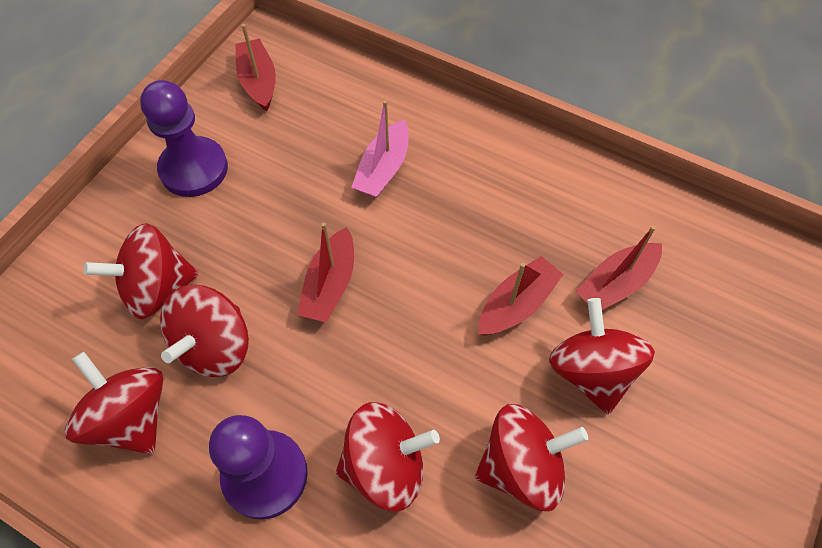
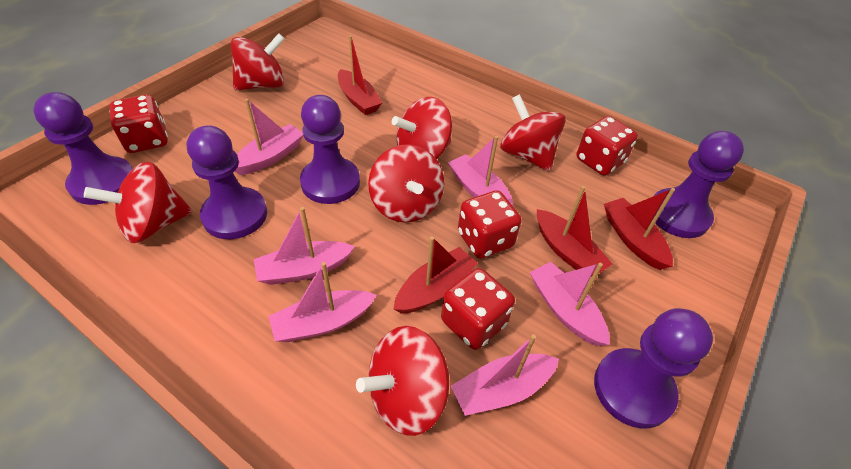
pink boat: [351,100,409,198] = 1 -> [235,99,303,175] [254,207,355,285] [269,262,377,342] [448,136,513,206] [451,334,559,416] [530,262,610,346] = 6
purple pawn: [140,80,228,197] [209,415,308,520] = 2 -> [33,92,133,205] [186,125,267,239] [300,95,360,204] [594,308,713,429] [652,131,744,238] = 5
red dice: none = 0 -> [109,95,168,153] [441,268,515,350] [458,190,522,259] [576,116,638,176] = 4

